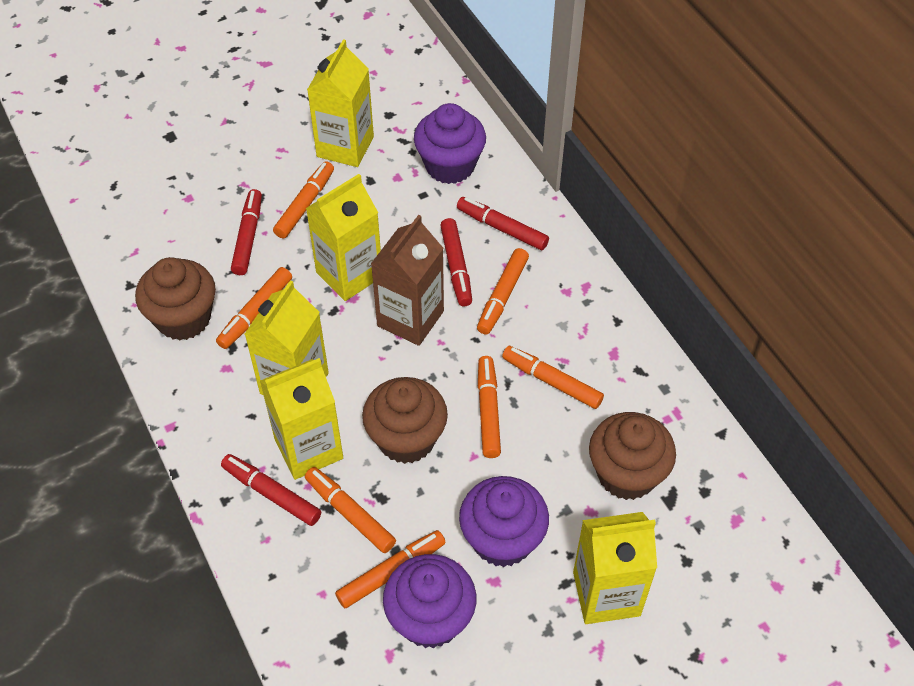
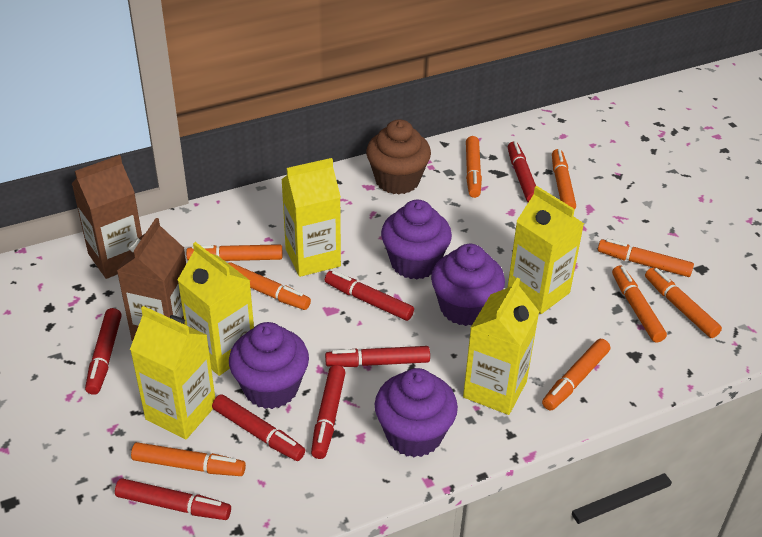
brown carton: [371,215,444,346] = 1 -> [72,155,142,279] [117,218,186,341] = 2
brown cupcake: [135,257,216,341] [362,377,448,464] [589,412,676,500] = 3 -> [366,119,431,194] = 1
orange marker: [216,267,292,349] [273,161,334,238] [305,467,396,553] [335,530,446,608] [477,248,529,335] [478,356,501,458] [502,346,604,409] = 7 -> [131,442,246,476] [186,244,282,261] [228,262,311,310] [466,136,482,198] [542,339,610,411] [552,149,576,209] [598,239,694,277] [612,266,667,342] [645,267,722,338] = 9
purple cupcake: [383,554,476,648] [414,103,486,184] [459,476,549,567] = 3 -> [229,322,309,409] [374,368,458,457] [381,200,452,279] [431,244,505,326] = 4
red marker: [221,454,321,526] [231,189,262,275] [440,218,472,306] [457,197,549,250] = 4 -> [85,308,122,395] [115,478,231,520] [212,394,305,461] [311,365,346,459] [325,271,414,321] [325,346,430,367] [508,141,536,202] = 7

